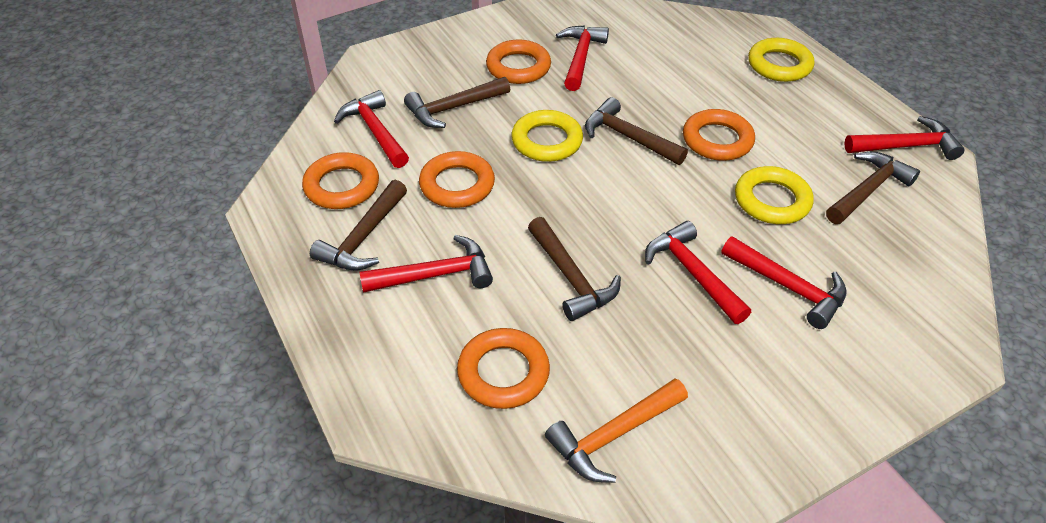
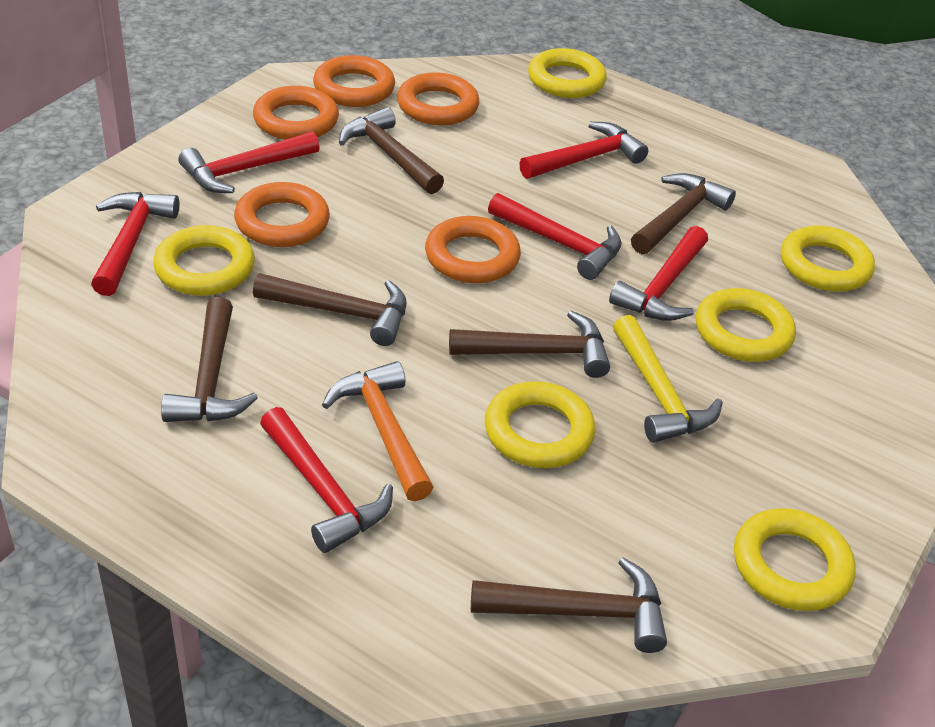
brown hammer: [310,180,407,270] [404,77,510,128] [528,217,621,321] [585,97,688,165] [826,152,920,224] = 5 -> [161,297,258,422] [253,273,407,346] [339,107,444,194] [449,311,610,378] [471,557,667,653] [631,173,736,254] = 6
yellow hammer: none = 0 -> [613,315,723,443] = 1
yellow ring: [511,110,583,162] [735,166,813,224] [748,38,814,82] = 3 -> [153,225,255,296] [485,381,595,468] [528,48,607,98] [696,288,796,362] [734,508,856,611] [781,225,875,292] = 6

